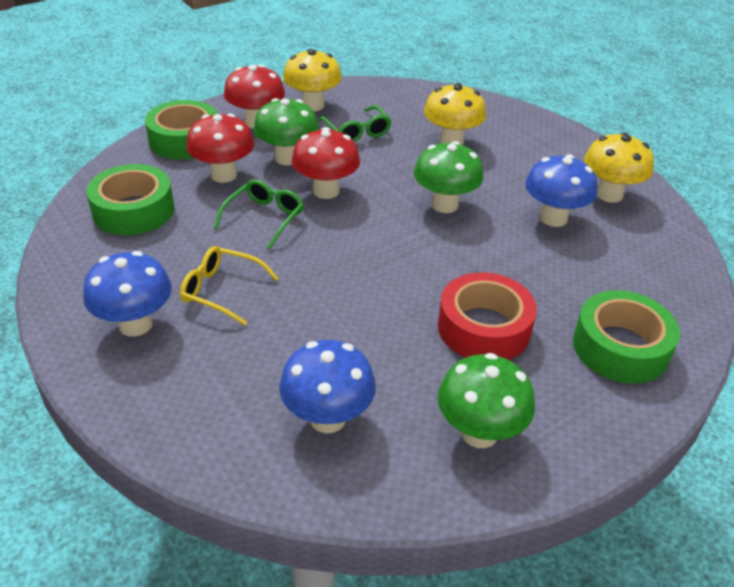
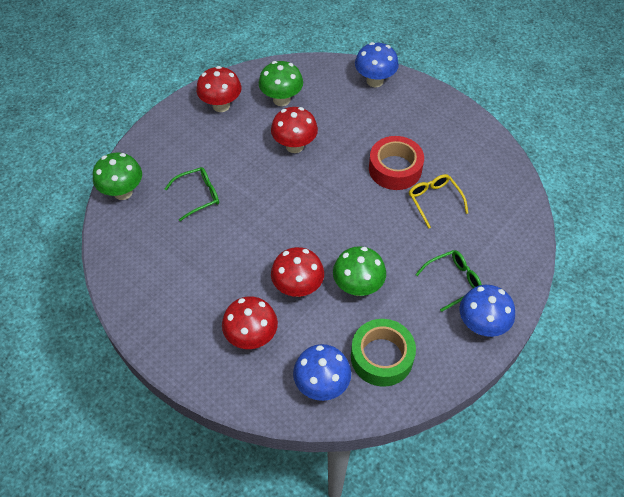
green tape: [86,164,175,235] [145,100,218,160] [573,290,680,384] = 3 -> [351,319,416,387] = 1
red mushroom: [186,113,255,183] [224,65,285,129] [291,127,360,199] = 3 -> [196,66,241,112] [222,296,278,349] [271,107,318,153] [271,247,324,297] = 4
yellow mushroom: [283,49,342,111] [424,83,486,145] [584,132,654,203] = 3 -> none = 0

